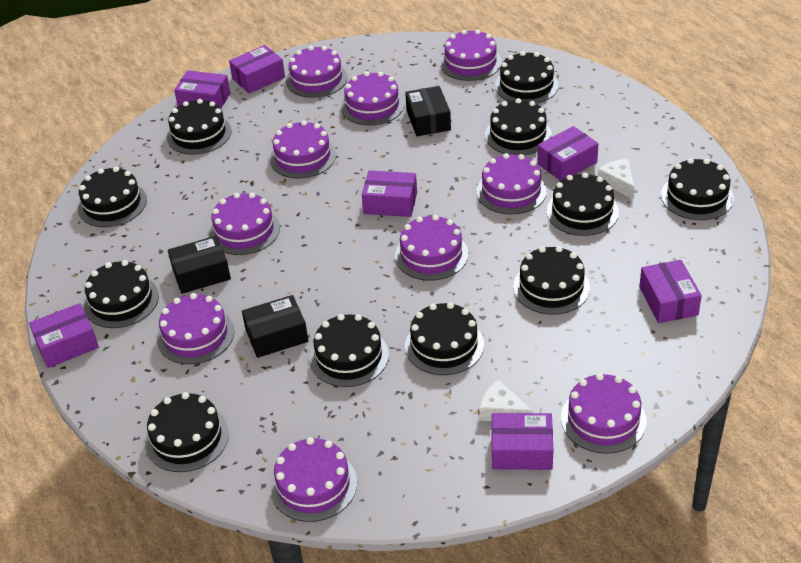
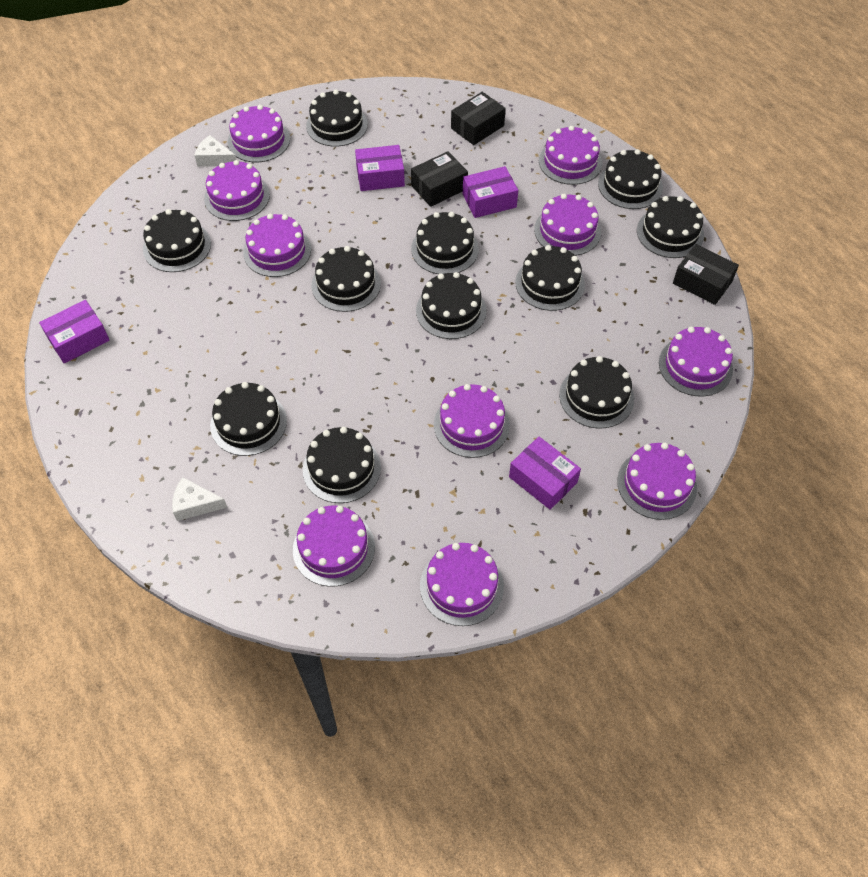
purple box: [29,303,99,368] [174,70,230,108] [229,45,285,94] [362,170,417,217] [492,413,553,470] [537,126,598,181] [639,260,702,323] = 7 -> [39,300,110,364] [355,145,405,191] [463,166,518,218] [509,437,581,510] = 4

